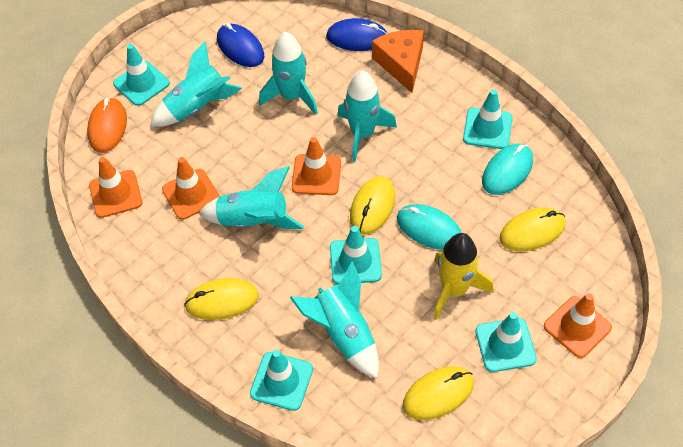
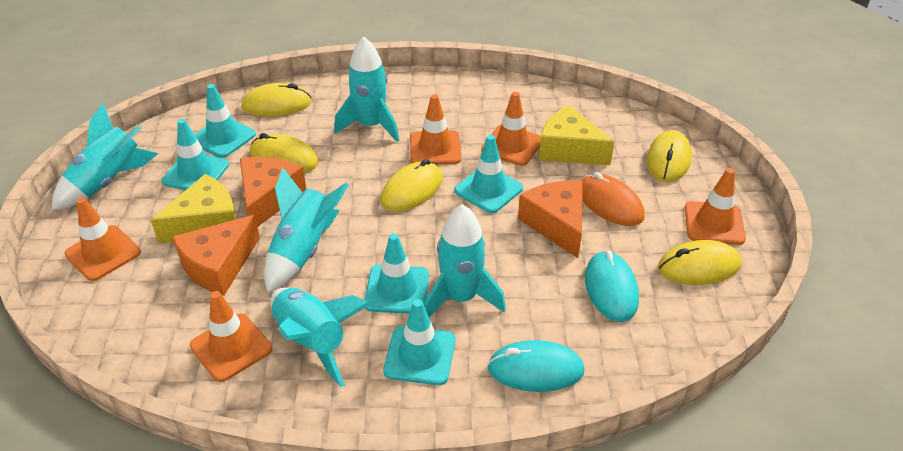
blue mouse: [217,23,264,67] [326,18,388,51] = 2 -> none = 0
orange cheese: [372,30,424,93] = 1 -> [173,215,260,296] [240,157,306,227] [518,180,583,258] = 3
orange traffic cone: [89,157,142,218] [162,157,220,220] [292,137,341,195] [544,293,612,358] = 4 -> [65,197,141,281] [190,291,272,382] [410,94,461,165] [481,92,541,166] [685,168,746,245] = 5
yellow cheese: none = 0 -> [151,174,237,244] [539,105,614,165] = 2
yellow mouse: [184,278,259,320] [350,176,395,235] [403,366,474,420] [499,207,566,251] = 4 -> [241,83,312,117] [250,133,319,173] [380,159,443,212] [647,130,692,182] [658,240,742,285] = 5
yellow rocket: [433,233,493,320] = 1 -> none = 0

